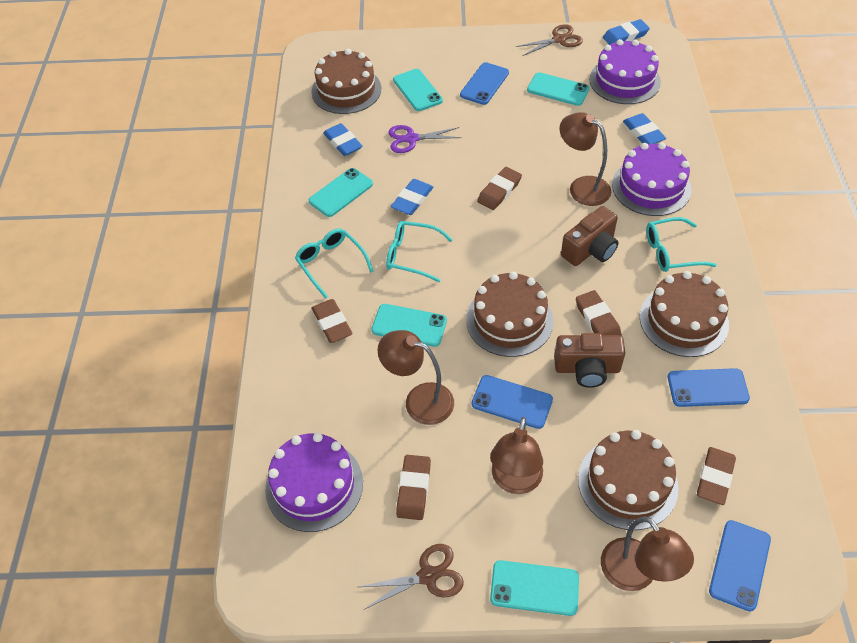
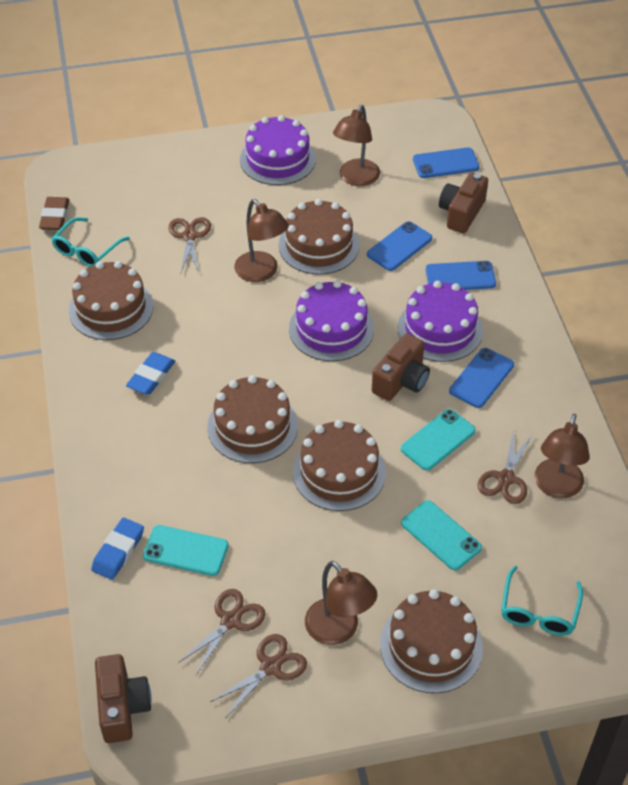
blue eraser: [323,123,363,156] [391,179,433,215] [603,19,650,45] [623,113,666,144] = 4 -> [91,518,144,580] [126,352,175,395] = 2
brown cake: [312,49,381,114] [466,272,553,357] [578,430,679,530] [640,271,729,357] = 4 -> [69,261,153,340] [207,375,298,463] [279,199,359,275] [293,420,386,511] [380,589,483,693] = 5
brown camera: [554,333,625,388] [561,206,619,266] = 2 -> [95,654,151,743] [372,333,430,401] [439,173,488,233] = 3
brown eraser: [312,299,352,343] [396,455,431,520] [477,167,522,210] [576,290,622,336] [697,447,736,505] = 5 -> [39,197,69,230] = 1
brown scissors: [359,544,464,609] [516,24,583,56] = 2 -> [169,217,211,273] [178,589,265,675] [210,634,307,718] [478,429,533,504] = 4
purple scissors: [388,125,462,153] = 1 -> none = 0
turquoise glasses: [295,228,374,299] [386,221,453,282] [646,217,717,272] = 3 -> [51,217,130,267] [501,566,583,636] = 2
turquoise phone: [309,168,373,217] [371,304,447,347] [393,69,443,111] [490,560,579,616] [527,72,590,106] = 5 -> [143,525,229,576] [401,409,476,471] [401,500,482,570] = 3

